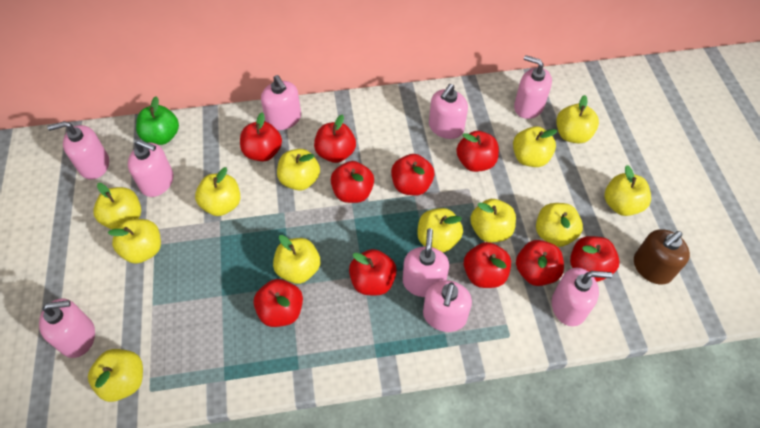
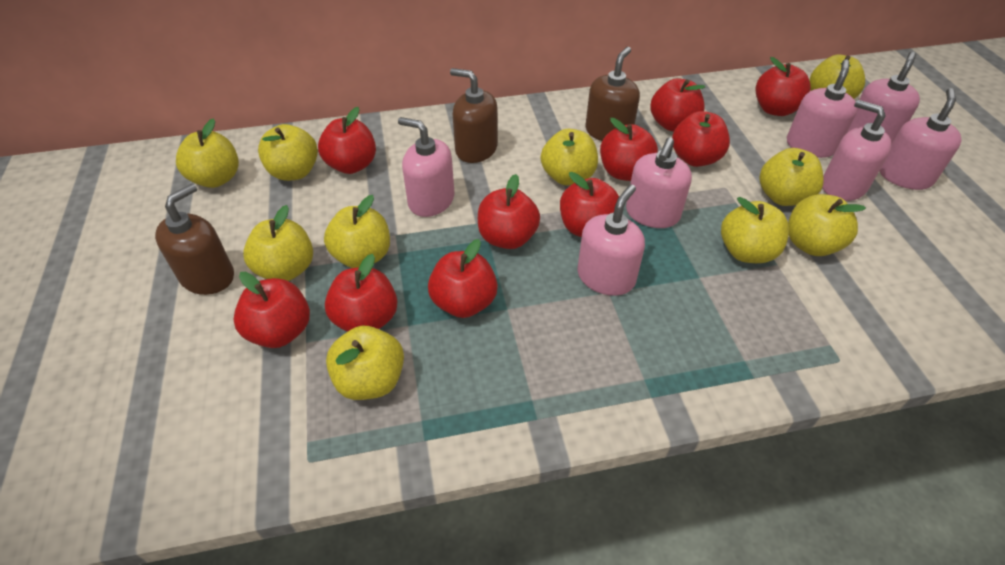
brown soap dispenser: [634,230,690,284] = 1 -> [155,184,234,295] [450,68,498,163] [586,47,640,141] = 3
green apple: [136,96,179,145] = 1 -> none = 0
pink soap dispenser: [39,298,95,358] [47,121,109,180] [128,140,174,197] [261,75,301,130] [403,228,449,297] [423,280,472,332] [429,84,468,139] [514,55,552,119] [552,268,612,326] = 9 -> [398,117,455,217] [577,184,645,296] [626,137,692,228] [787,59,857,158] [822,100,891,201] [847,51,920,144] [880,88,962,190] = 7
yellow apple: [88,349,143,402] [93,183,141,229] [108,219,161,264] [195,167,240,216] [273,235,320,284] [277,149,320,191] [417,208,463,252] [470,199,516,242] [513,126,557,167] [536,203,583,247] [556,95,599,143] [605,165,651,216] = 12 -> [176,118,239,188] [243,205,313,281] [258,124,318,181] [324,195,390,268] [326,326,404,400] [541,129,598,186] [721,197,789,263] [759,148,824,206] [788,194,866,256] [810,55,865,99] = 10

